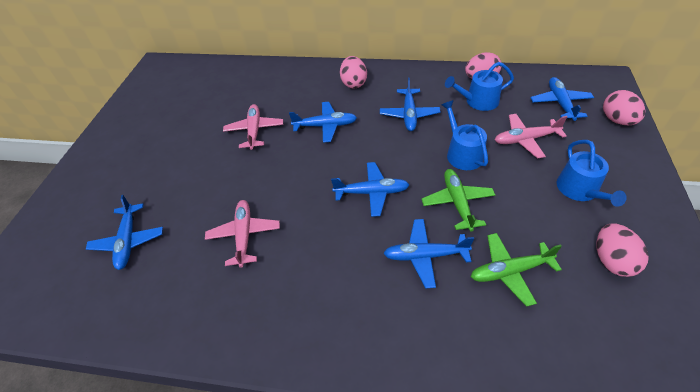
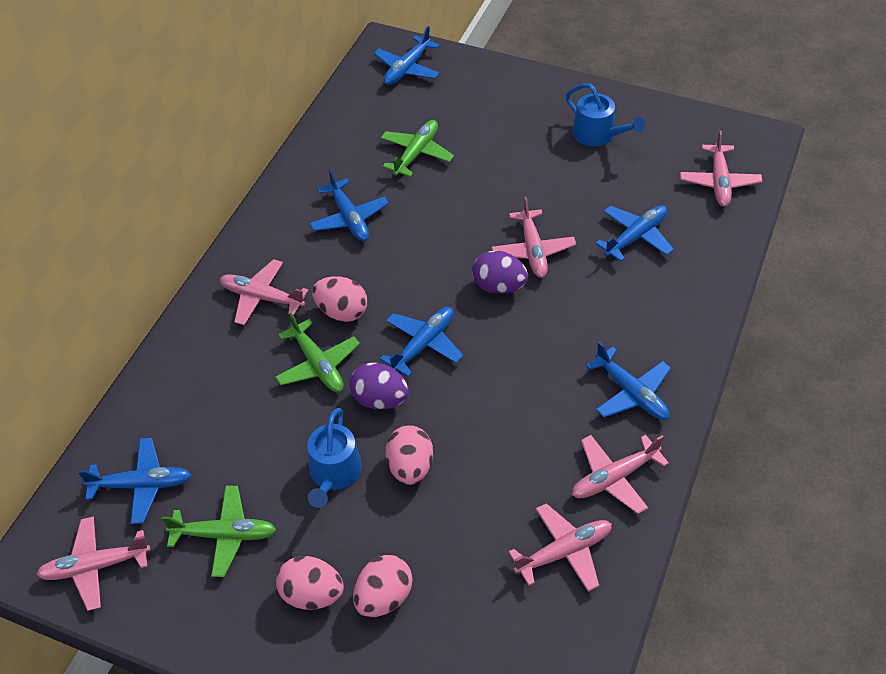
blue watering can: [442,100,488,170] [445,62,514,111] [557,140,627,207] = 3 -> [307,408,362,508] [566,83,645,146] = 2
green plane: [422,169,495,232] [471,233,562,307] = 2 -> [161,486,276,577] [275,312,360,392] [381,120,454,177] = 3
pink plane: [205,200,280,268] [223,104,283,150] [495,114,567,159] = 3 -> [36,516,150,611] [220,259,309,325] [491,197,576,278] [508,503,612,592] [572,435,669,514] [680,131,762,207] = 6
purple egg: none = 0 -> [350,363,409,410] [472,250,528,294] = 2

